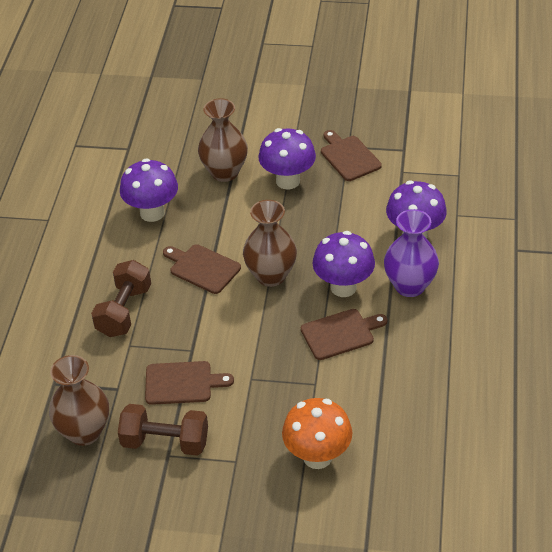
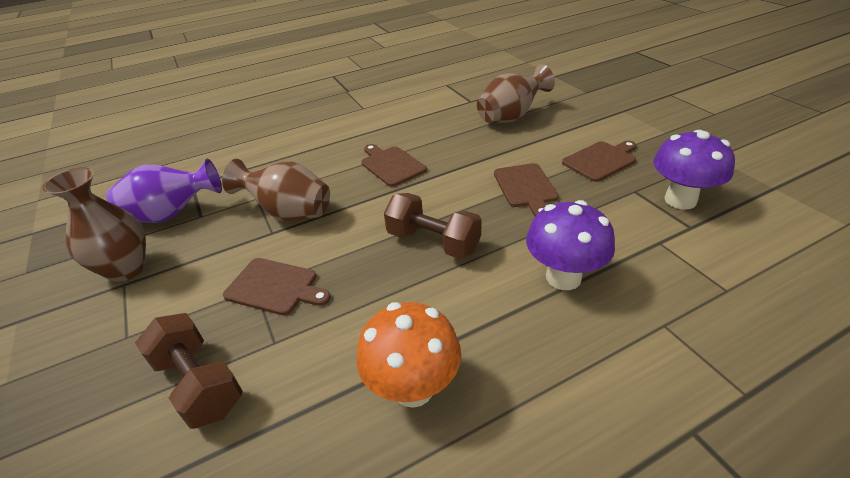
purple mushroom: [120,159,178,222] [259,128,316,189] [313,231,375,297] [386,181,447,239] = 4 -> [526,200,615,290] [653,130,735,210] = 2

